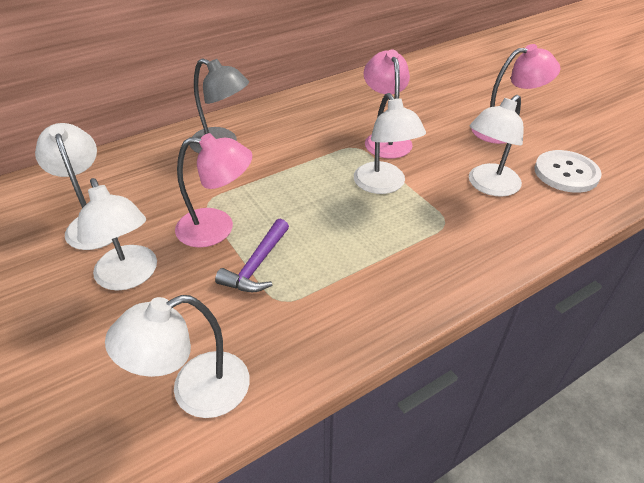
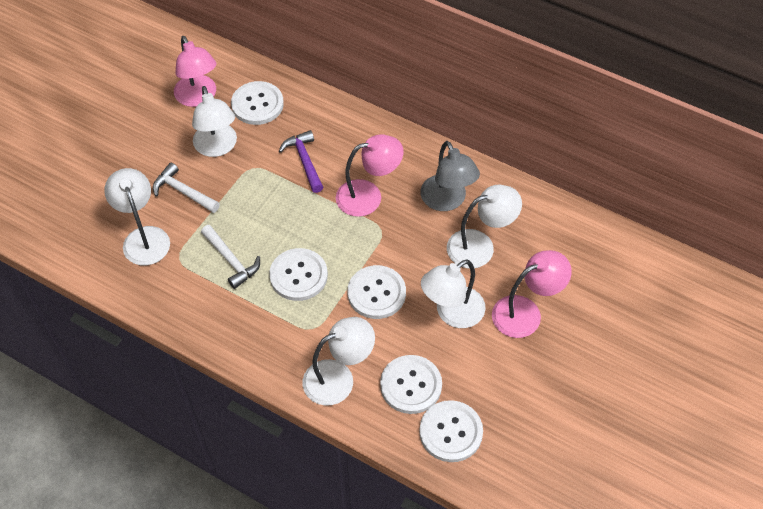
white button: [534,150,602,193] = 1 -> [231,81,284,125] [269,248,328,301] [348,265,406,319] [380,355,442,414] [419,400,483,462] = 5
white hammer: none = 0 -> [153,162,220,213] [201,225,260,289] = 2

